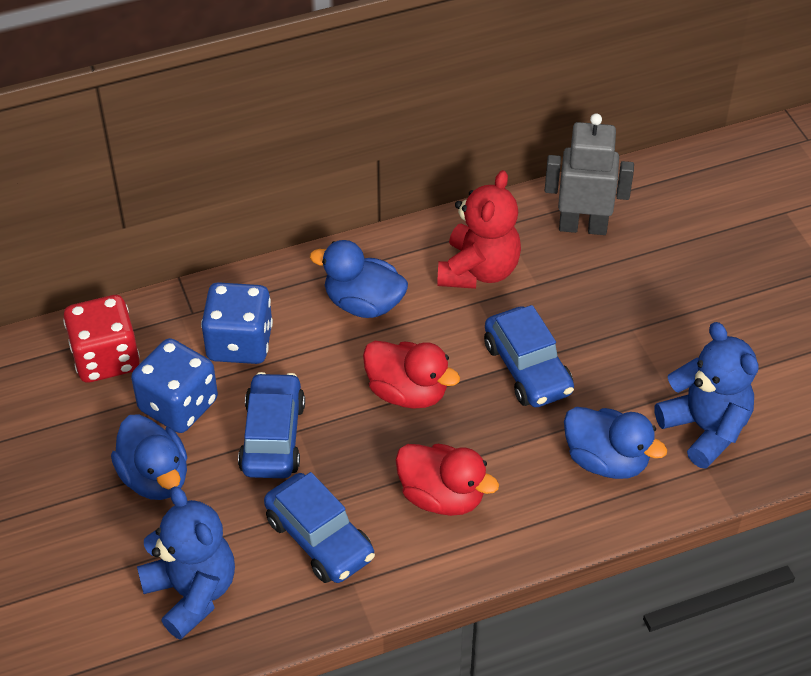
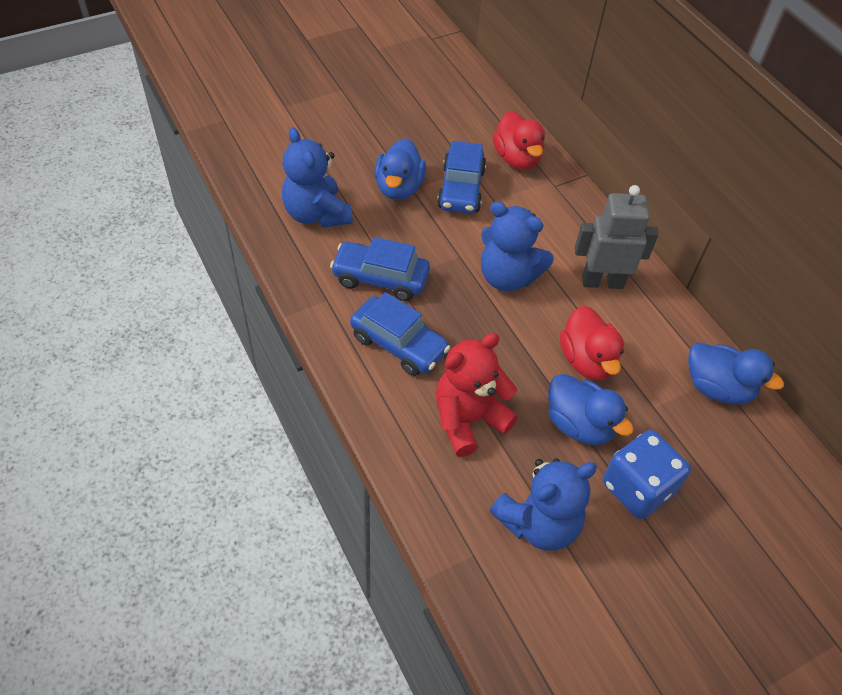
blue dice: [131,338,218,433] [201,282,273,364] = 2 -> [603,430,691,519] = 1
blue teddy bear: [137,486,235,640] [654,322,759,469] = 2 -> [282,127,353,228] [481,201,554,291] [489,458,597,551] = 3
red dice: [63,295,140,383] = 1 -> none = 0

